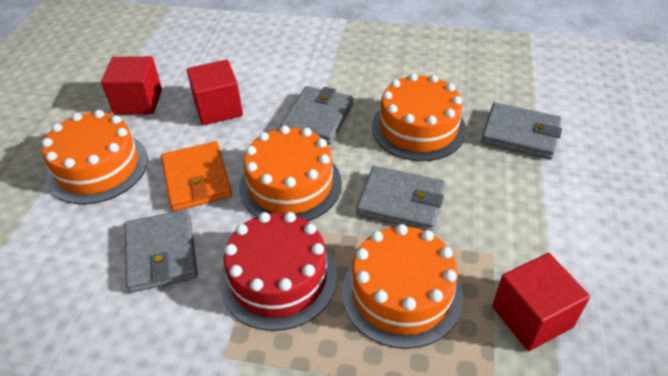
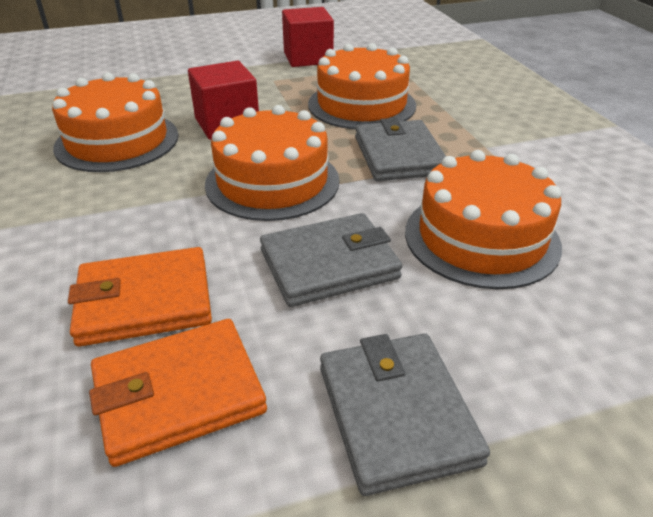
grey wallet: [125,209,198,293] [280,86,353,145] [356,166,446,232] [481,102,562,159] = 4 -> [260,213,402,307] [320,333,490,496] [355,118,446,181] = 3
orange wallet: [161,141,232,211] = 1 -> [68,247,212,347] [89,319,267,467] = 2
red cake: [219,212,337,331] = 1 -> none = 0
red cube: [101,56,162,115] [187,60,243,125] [492,253,590,351] = 3 -> [188,61,259,140] [282,7,334,67] = 2

